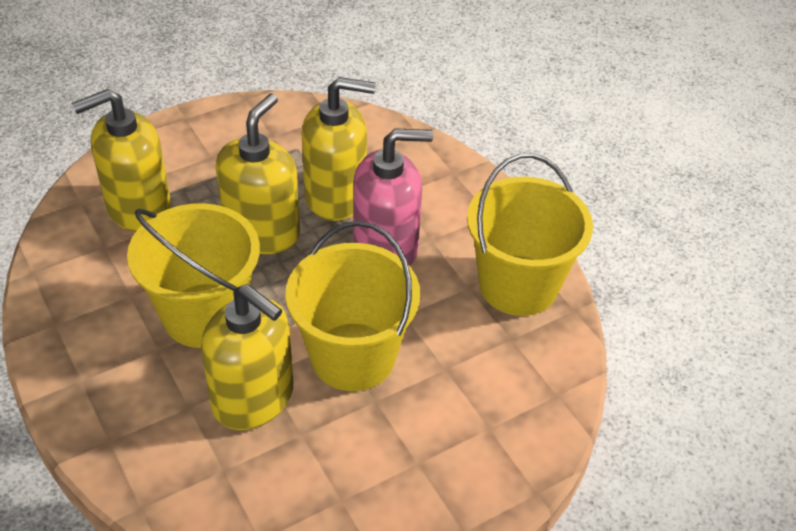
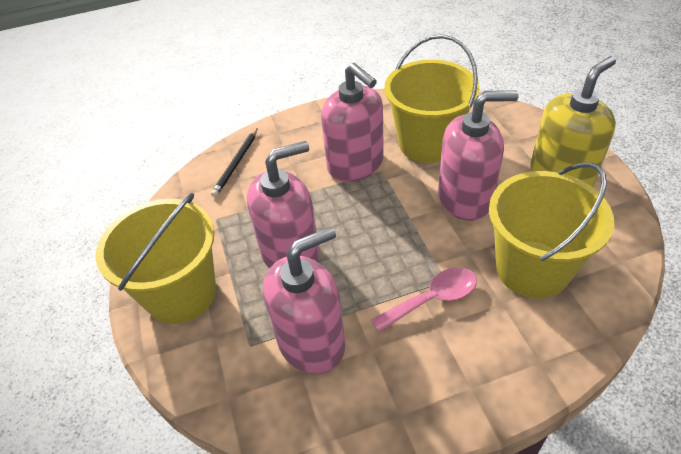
black pencil: none = 0 -> [211,128,258,197] = 1
pink soap dispenser: [353,128,433,266] = 1 -> [247,141,319,269] [263,227,345,374] [321,63,384,182] [438,90,519,221] = 4
pink spoon: none = 0 -> [371,267,477,333] = 1
yellow soap dispenser: [72,89,171,232] [201,284,293,430] [215,94,300,254] [302,77,376,221] = 4 -> [530,56,616,187] = 1

